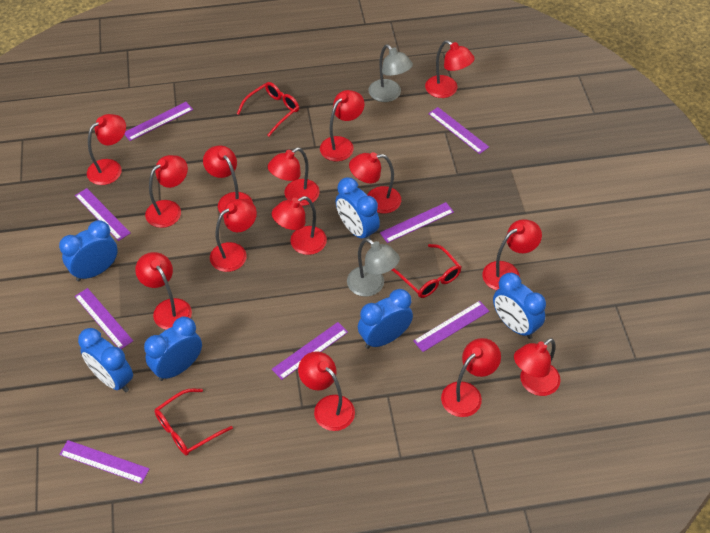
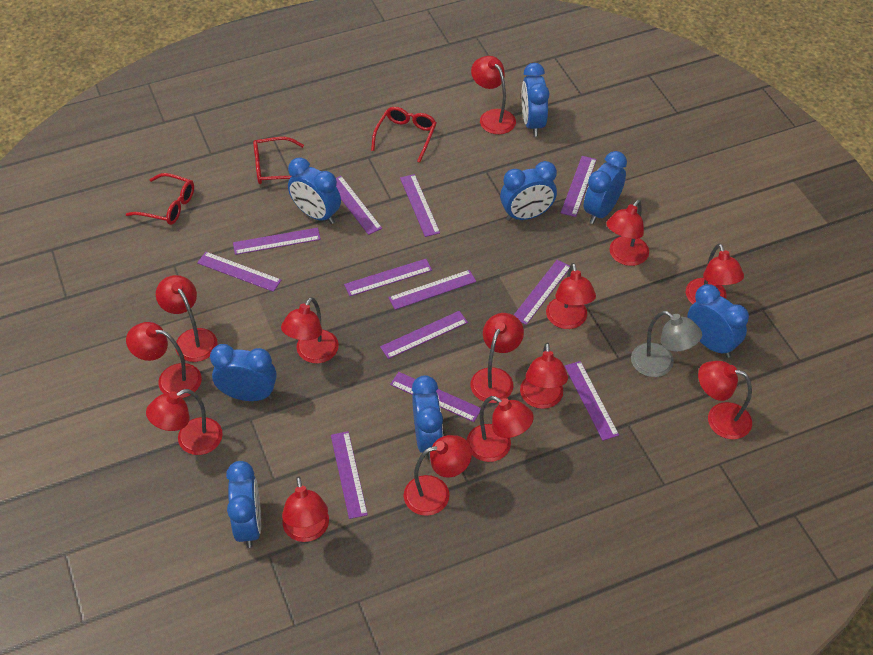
blue clock: [59,220,118,281] [78,328,133,392] [144,316,202,381] [336,177,380,243] [358,289,413,349] [493,273,546,339] = 6 -> [210,344,277,401] [226,461,261,548] [288,158,341,224] [412,375,443,460] [500,161,557,221] [522,63,549,137] [584,151,627,224] [687,284,749,358] = 8
grey lamp: [347,238,400,297] [369,45,413,102] = 2 -> [631,311,702,377] = 1
purple ruler: [59,440,149,484] [75,188,131,241] [75,288,133,349] [124,102,193,141] [272,322,348,380] [380,202,454,243] [413,301,489,352] [428,107,489,154] = 8 -> [197,252,281,292] [233,228,321,255] [331,431,368,519] [336,176,382,235] [344,259,432,296] [380,311,468,359] [388,270,476,310] [390,372,481,422] [400,174,440,237] [514,260,570,325] [561,156,597,217] [565,361,619,441] = 12

